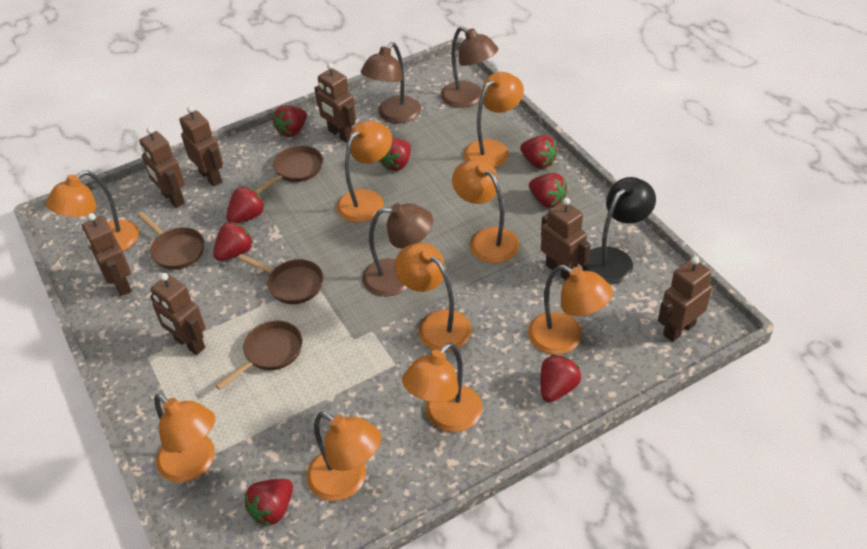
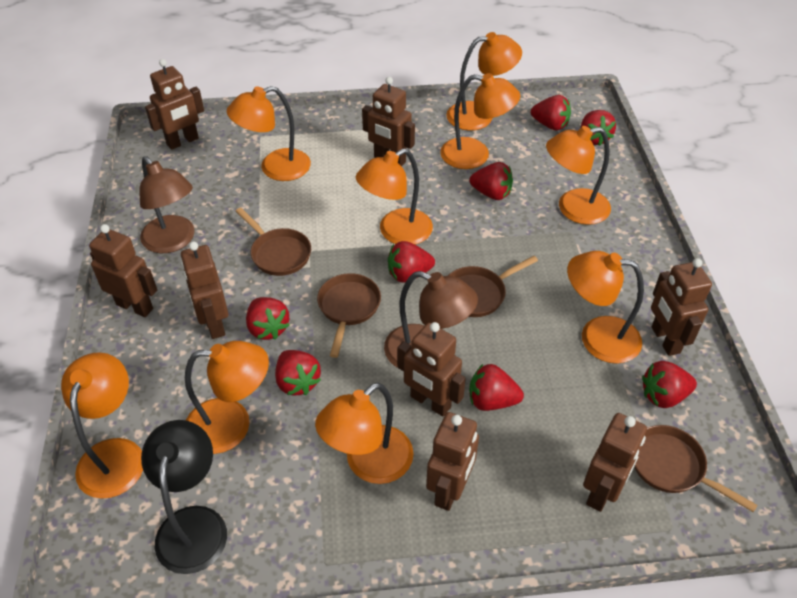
brown lamp: [361,42,421,123] [362,203,433,297] [441,26,498,108] = 3 -> [139,156,195,253] [384,271,478,368] = 2
brown robot: [82,213,132,296] [139,127,185,208] [150,273,206,355] [179,106,223,187] [314,63,356,143] [541,198,591,280] [658,256,712,342] = 7 -> [89,224,157,317] [145,59,204,150] [181,242,228,339] [362,77,415,167] [397,322,466,417] [426,412,479,511] [583,413,647,512] [651,258,712,356] = 8

